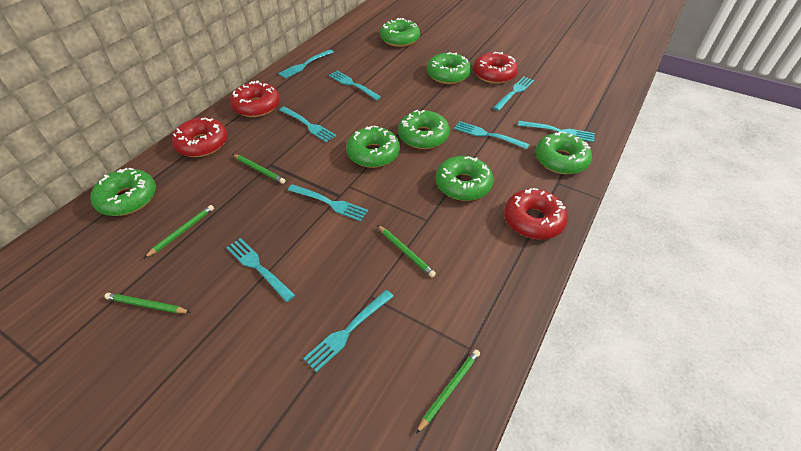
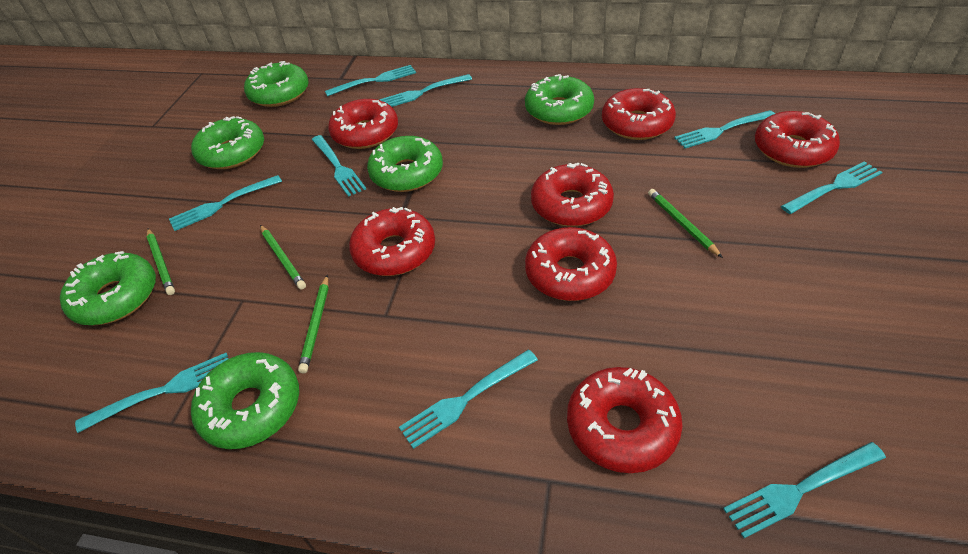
green donut: [90,168,156,216] [346,126,400,168] [380,18,420,47] [398,110,450,149] [427,52,471,84] [436,156,493,201] [535,132,592,174] = 7 -> [60,251,156,325] [191,116,264,169] [191,352,299,449] [244,61,309,107] [367,136,443,192] [525,74,594,125] = 6
green pencil: [104,293,191,314] [144,205,214,258] [233,154,285,184] [377,225,436,277] [416,349,480,434] = 5 -> [147,229,175,295] [260,225,306,290] [298,275,329,374] [648,189,723,258] = 4
red donut: [172,117,227,157] [230,81,280,117] [473,52,518,84] [504,188,568,239] = 4 -> [328,99,398,149] [349,207,435,276] [525,227,617,301] [531,163,614,227] [567,367,683,473] [602,88,676,140] [755,111,840,168] = 7

